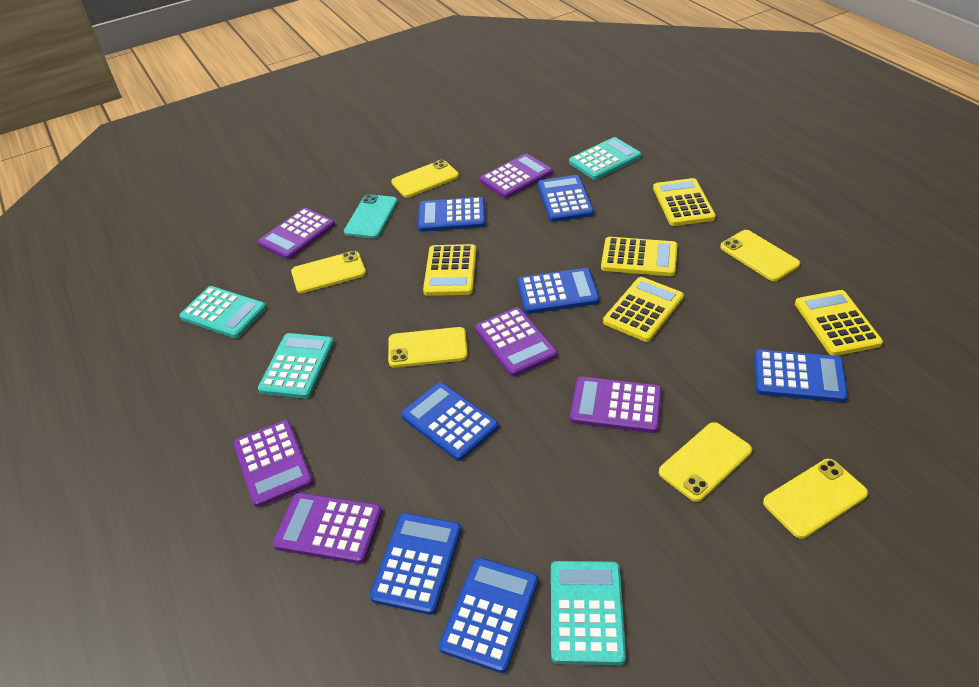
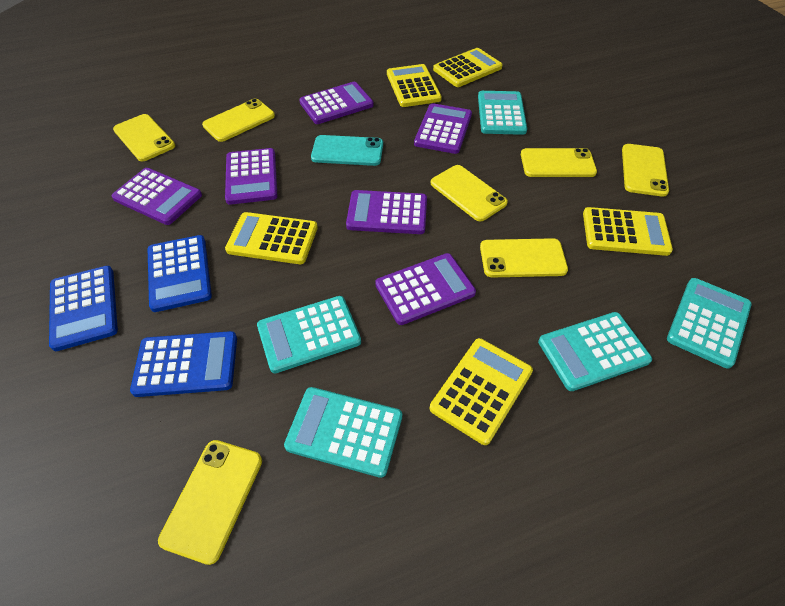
blue calculator: [370,513,461,615] [401,382,499,461] [418,197,486,232] [439,557,538,673] [518,268,600,314] [538,175,594,222] [754,349,848,402] = 7 -> [49,266,118,351] [130,331,237,397] [148,235,212,312] = 3
turquoise calculator: [179,286,267,338] [258,333,334,399] [551,561,626,665] [569,137,641,180] = 4 -> [257,296,361,373] [284,387,402,478] [478,91,527,135] [538,312,652,391] [667,278,752,369] = 5
yellow phone: [291,251,366,293] [388,327,468,368] [391,160,459,198] [659,422,752,502] [720,230,800,281] [763,459,868,539] = 6 -> [113,114,175,161] [158,440,262,565] [202,99,275,142] [431,165,508,221] [480,238,568,278] [521,148,597,177] [622,144,669,197] = 7

